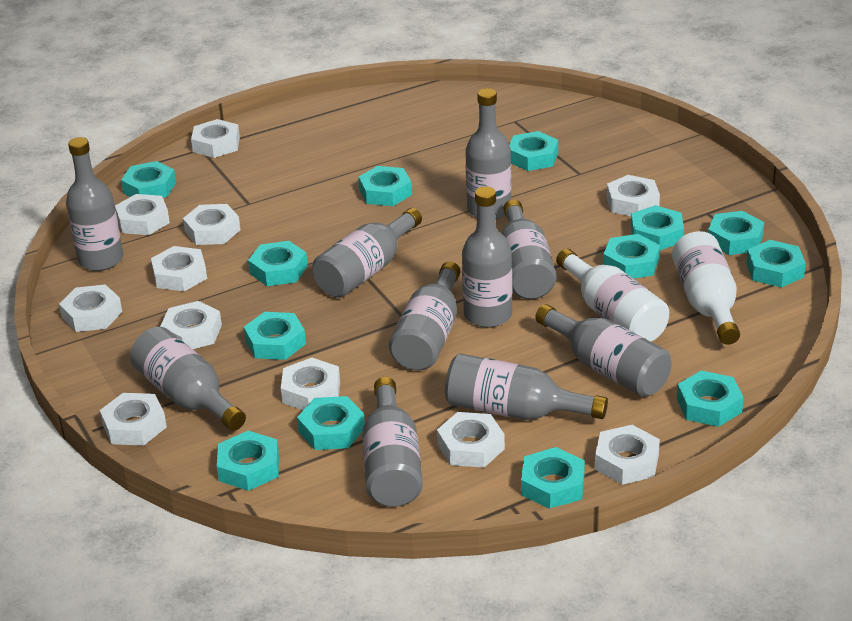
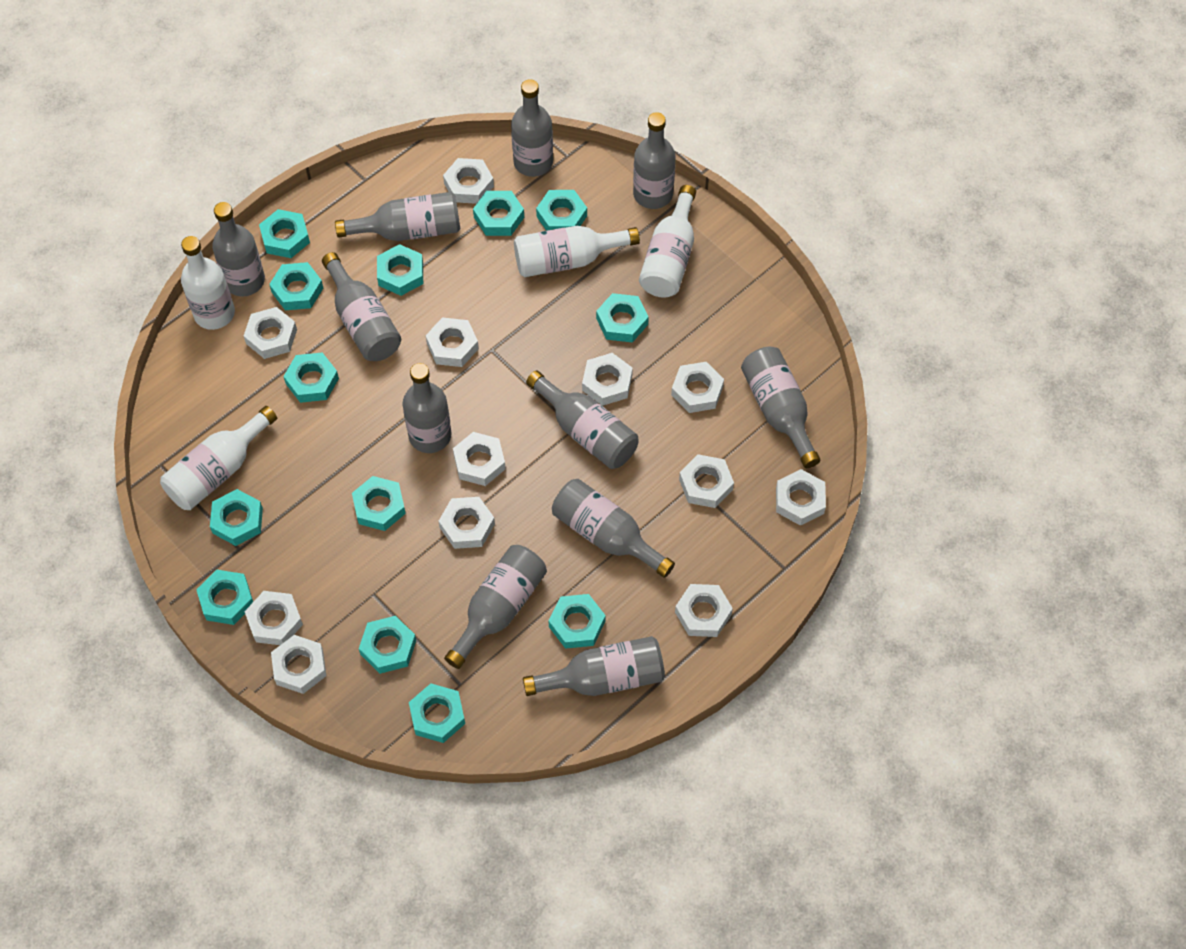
grey bottle: [66,137,123,271] [130,327,246,431] [312,208,422,298] [362,377,423,507] [389,262,460,371] [445,353,608,420] [462,187,512,328] [465,88,511,219] [502,199,556,299] [535,304,672,397] = 10 -> [212,202,265,297] [322,252,401,361] [335,192,460,241] [403,363,451,453] [444,545,547,669] [511,79,553,177] [523,636,665,696] [526,370,638,469] [552,479,675,578] [633,112,676,209] [741,346,820,468] = 11
white bottle: [556,249,669,342] [672,231,740,345] = 2 -> [160,406,277,510] [181,236,235,330] [514,226,640,277] [639,185,696,297] = 4
white nut: [59,284,122,332] [100,393,167,445] [115,194,170,235] [151,246,207,291] [160,301,222,349] [183,204,241,245] [191,119,240,158] [281,358,340,410] [437,412,505,468] [595,425,660,485] [606,175,660,216] = 11 -> [244,307,297,359] [244,591,303,645] [271,635,326,694] [425,317,479,367] [439,497,495,549] [443,158,494,204] [453,432,506,486] [582,353,633,406] [671,362,724,413] [675,584,733,637] [679,454,734,508] [776,469,826,526] = 12

